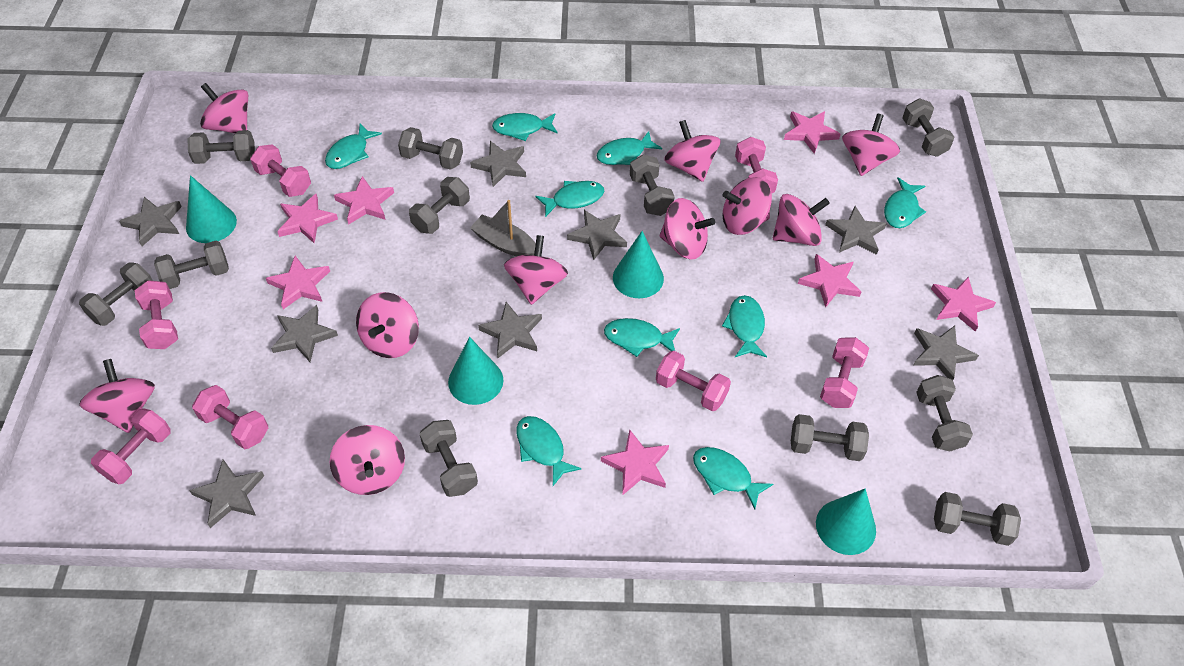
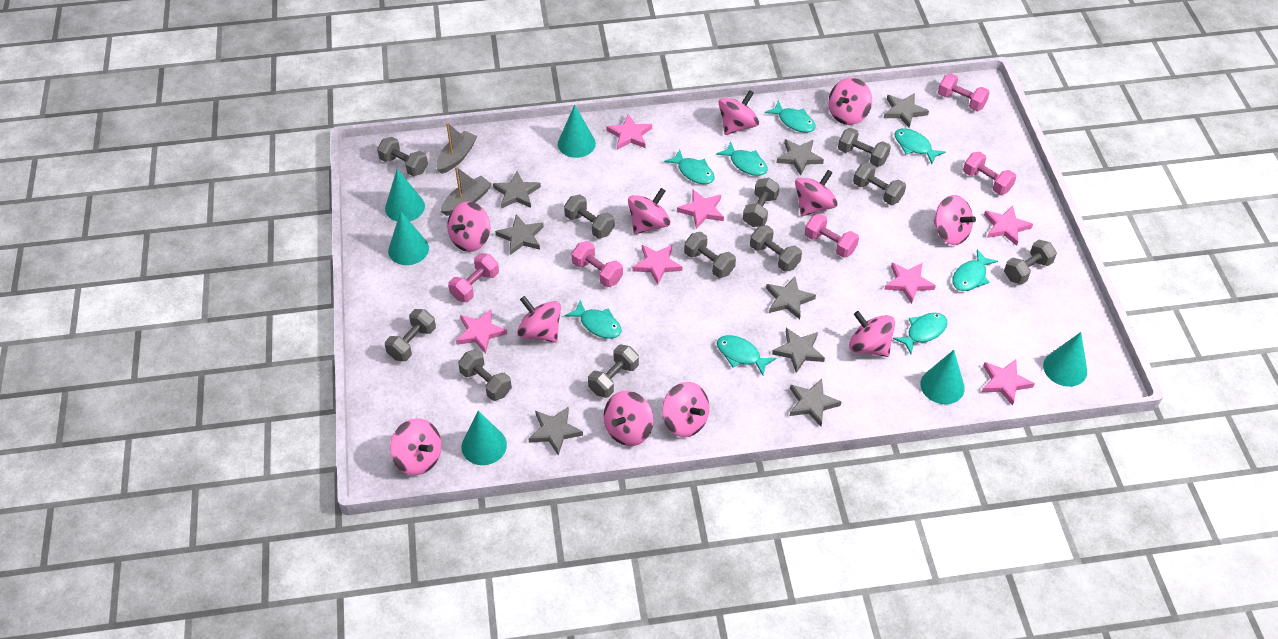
grey boat: [470,200,536,256] = 1 -> [436,122,478,174] [440,166,492,216] = 2
pink dumbbell: [91,408,170,484] [135,280,178,349] [192,385,268,449] [250,144,311,197] [656,351,731,411] [735,137,778,194] [820,337,869,408] = 7 -> [448,253,499,302] [572,241,623,287] [805,214,859,258] [938,73,990,111] [963,152,1016,195] = 5
pink spinning top: [79,359,155,433] [200,83,248,134] [330,425,405,495] [356,292,419,358] [504,235,568,305] [659,198,715,259] [664,120,720,182] [723,177,772,235] [773,194,830,246] [842,114,900,176] = 10 -> [390,418,442,475] [447,201,490,252] [517,296,561,343] [604,391,654,446] [628,188,670,234] [662,382,709,437] [718,90,759,135] [795,170,838,216] [828,78,872,125] [849,311,895,357] [933,195,976,245] = 11
turquoise cone: [186,175,237,243] [448,337,503,405] [613,231,664,298] [816,488,876,555] = 4 -> [385,169,425,221] [388,211,429,265] [462,411,507,465] [558,105,596,158] [920,350,965,404] [1043,332,1087,387] = 6
turquoise fish: [325,123,382,169] [492,113,558,141] [516,416,582,486] [535,181,604,217] [596,131,662,165] [604,318,680,357] [693,447,773,510] [722,295,767,357] [884,177,926,228] = 9 -> [565,300,622,339] [664,149,714,184] [716,142,768,176] [717,335,776,375] [765,101,816,133] [893,313,947,354] [894,128,946,164] [952,249,998,291] = 8

